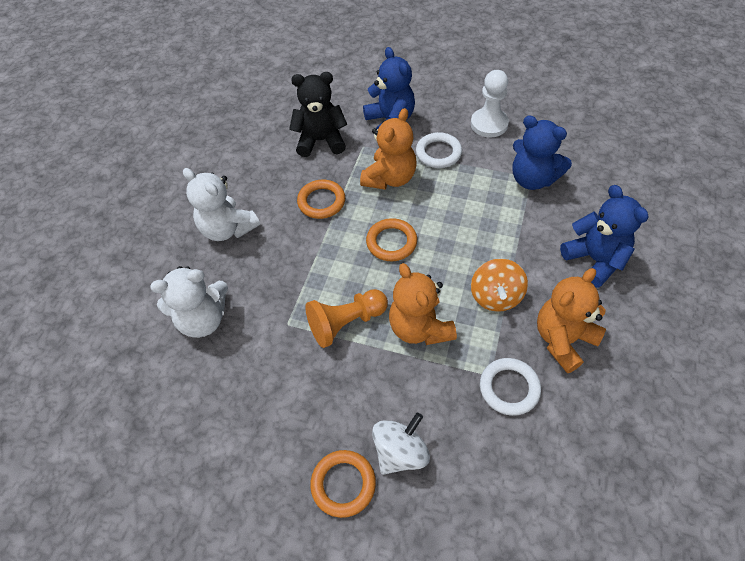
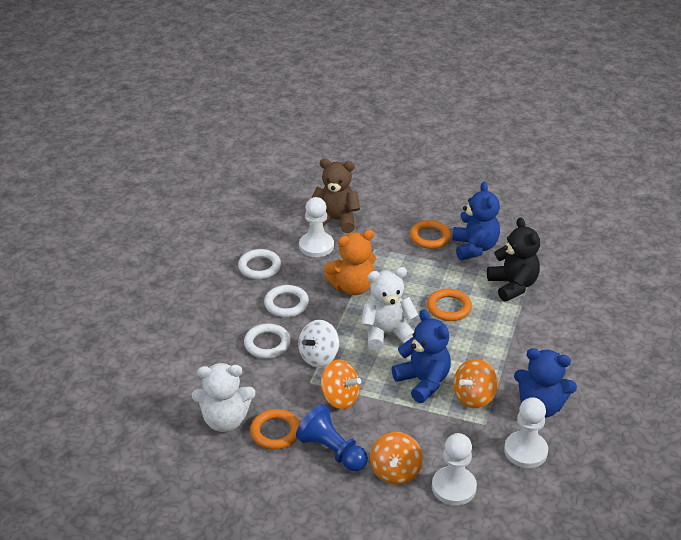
blue pawn: none = 0 -> [296,404,368,471] = 1
brown teddy bear: none = 0 -> [312,158,360,233] = 1
orange pawn: [305,289,388,348] = 1 -> none = 0
orange spinning top: [471,259,528,312] = 1 -> [321,360,361,409] [370,432,423,485] [453,359,498,408] = 3
orange teddy bear: [360,108,416,190] [389,263,457,345] [537,268,606,373] = 3 -> [324,230,376,295] = 1
white pawn: [471,70,509,138] = 1 -> [299,197,334,257] [432,433,477,505] [504,397,548,468] = 3
white ring: [416,132,462,168] [480,358,541,416] = 2 -> [238,249,281,279] [244,323,291,358] [264,285,309,317] = 3

